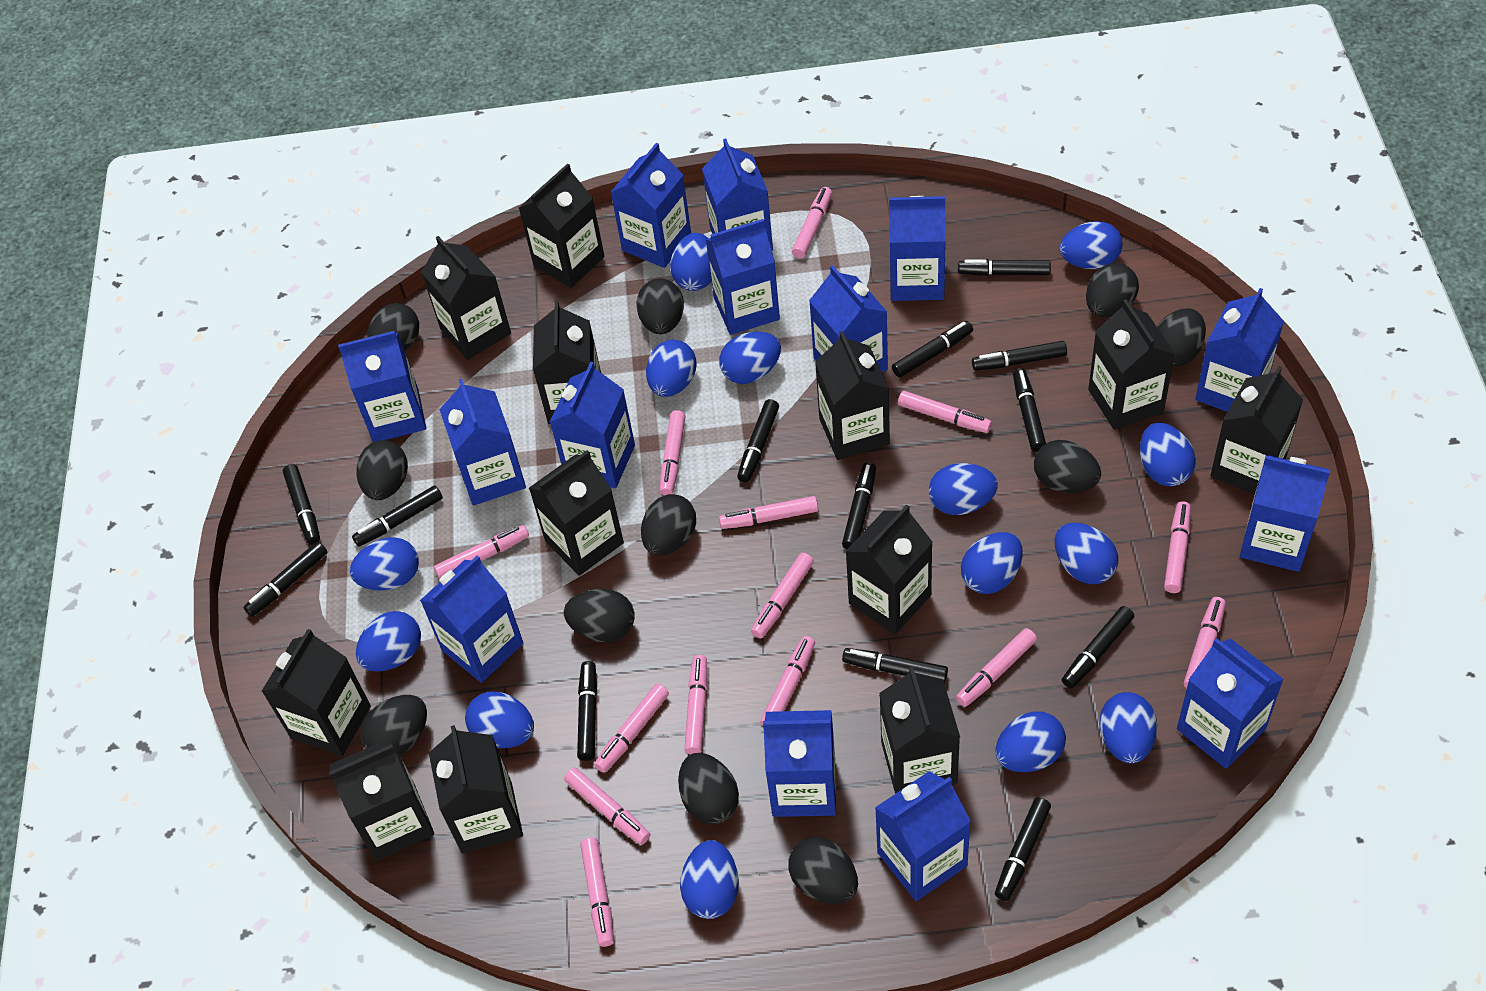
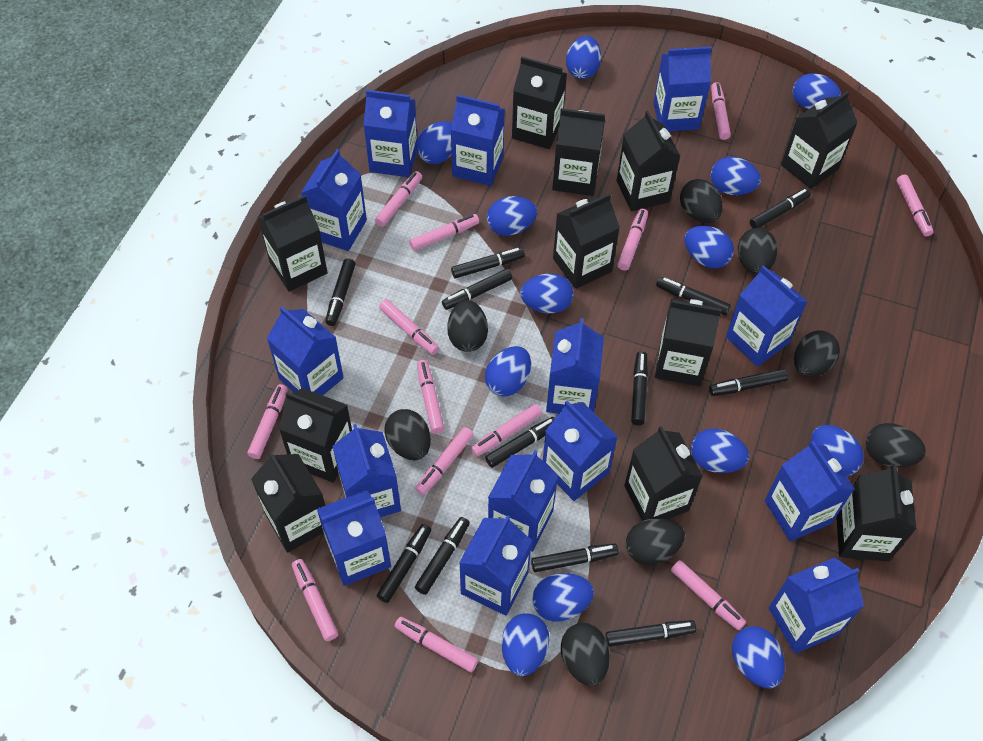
black carton: [261,629,371,756] [329,738,434,861] [421,236,511,360] [429,725,523,853] [519,164,605,288] [529,450,624,576] [533,301,601,424] [815,331,890,460] [845,505,933,635] [879,667,960,794] [1088,299,1175,430] [1210,366,1303,495] = 12 -> [251,451,325,553] [258,195,328,292] [279,388,352,483] [512,57,567,149] [552,108,605,196] [553,193,620,289] [617,110,680,211] [624,426,703,521] [655,298,722,386] [781,91,858,189] [836,464,916,561] = 11
black egg: [356,440,408,500] [361,695,427,756] [367,303,419,351] [564,589,634,642] [636,279,684,334] [641,495,696,555] [678,753,739,824] [788,837,858,904] [1034,440,1101,493] [1086,263,1139,318] [1157,308,1206,367] = 11 -> [384,409,431,460] [447,300,488,352] [561,623,610,686] [626,518,685,566] [680,179,723,223] [738,228,778,274] [794,330,840,377] [865,423,926,468] = 8
black marker: [243,541,327,617] [283,464,320,545] [352,485,443,547] [577,661,597,761] [737,399,779,482] [842,462,876,549] [842,648,948,683] [892,321,973,378] [958,259,1051,276] [972,341,1067,371] [995,797,1051,901] [1013,368,1046,452] [1062,606,1134,689] = 13 -> [325,258,355,326] [377,524,432,603] [415,517,470,595] [442,269,512,310] [451,248,525,278] [485,417,555,468] [531,543,619,572] [605,620,696,647] [631,351,648,425] [656,277,731,316] [709,369,788,396] [750,189,811,228] = 12
blue egg: [350,537,419,591] [356,611,421,672] [465,692,534,748] [646,340,697,397] [670,233,711,291] [680,840,739,919] [719,332,781,384] [929,463,998,515] [961,532,1023,594] [995,711,1066,772] [1055,523,1118,584] [1060,221,1123,269] [1099,692,1157,763] [1140,423,1196,487] = 14 -> [416,121,452,164] [485,346,531,397] [487,196,537,236] [502,613,549,676] [520,274,573,313] [532,573,594,622] [566,36,601,79] [684,226,734,268] [691,429,749,473] [711,157,761,195] [732,626,785,688] [793,73,841,109] [811,425,864,476] = 13
pink marker: [434,525,529,579] [564,767,650,845] [580,837,614,947] [594,684,669,773] [660,410,685,495] [684,655,708,754] [719,496,818,529] [751,553,814,638] [760,636,815,726] [792,187,832,258] [898,391,992,433] [956,628,1037,707] [1164,501,1191,593] [1184,597,1226,688] = 14 -> [247,384,288,459] [292,559,338,641] [375,171,422,227] [379,299,439,355] [395,617,478,672] [409,214,479,251] [415,427,474,495] [417,360,444,434] [471,404,542,456] [618,209,648,271] [671,560,746,631] [711,82,731,140] [897,175,934,237] = 13

